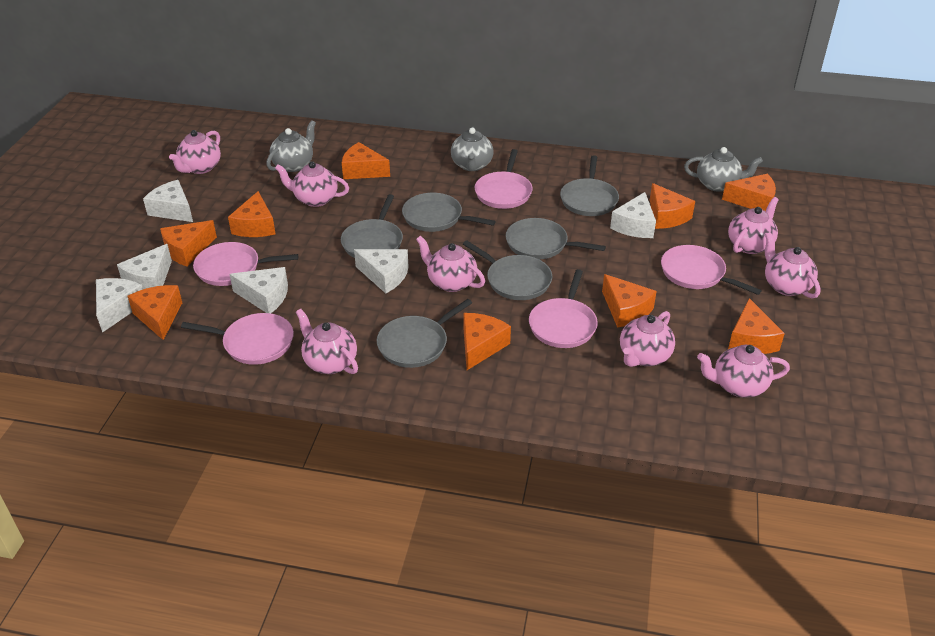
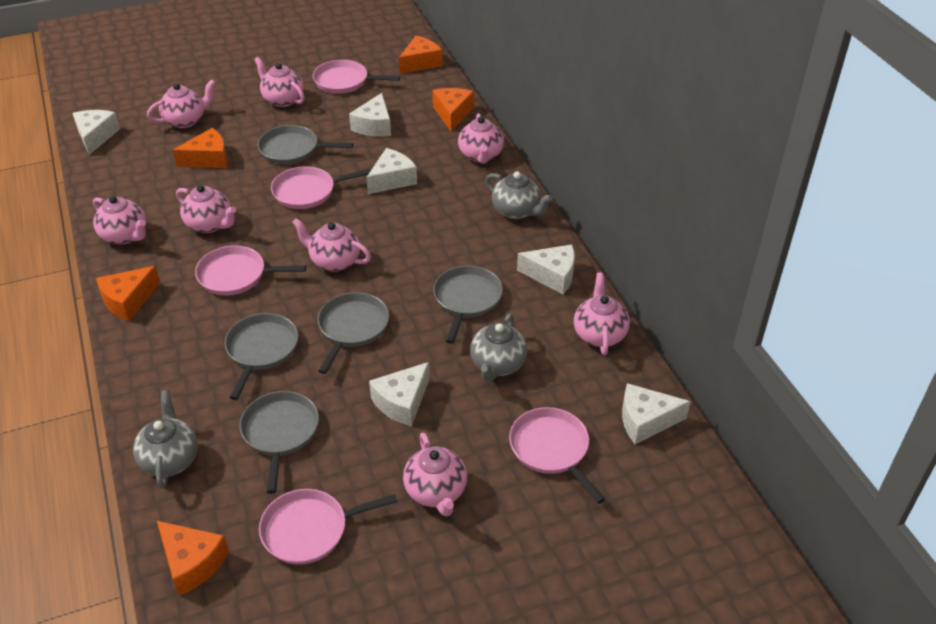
grey pan: [341,194,403,258] [377,299,472,368] [402,193,496,232] [463,241,552,300] [506,218,606,259] [560,155,619,216] = 6 -> [225,313,298,400] [240,391,319,494] [257,125,353,164] [318,292,389,374] [433,266,503,344] = 5
orange cheese: [127,285,182,340] [160,220,217,267] [228,191,275,237] [342,142,390,179] [464,313,511,370] [602,274,657,328] [650,183,695,229] [722,174,776,211] [728,298,785,354] = 9 -> [96,266,160,321] [157,521,229,596] [173,128,228,168] [399,36,442,74] [433,88,474,131] = 5

